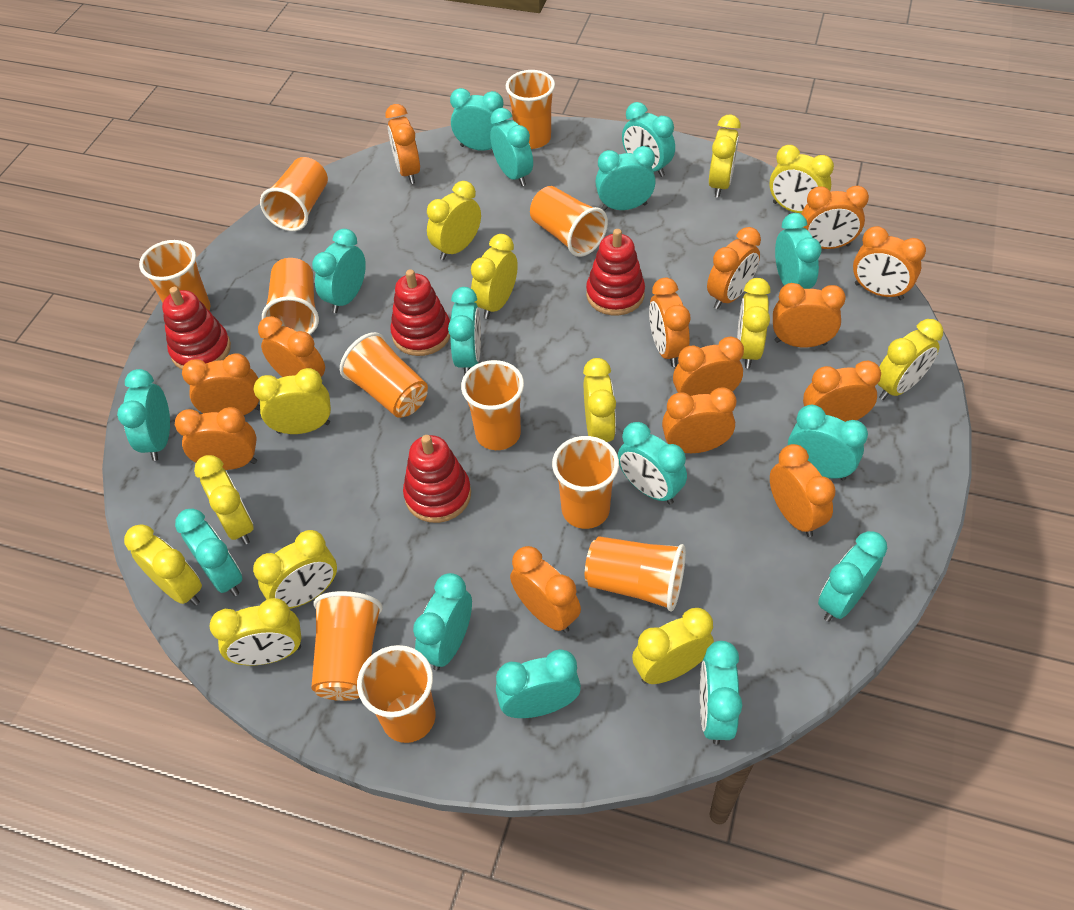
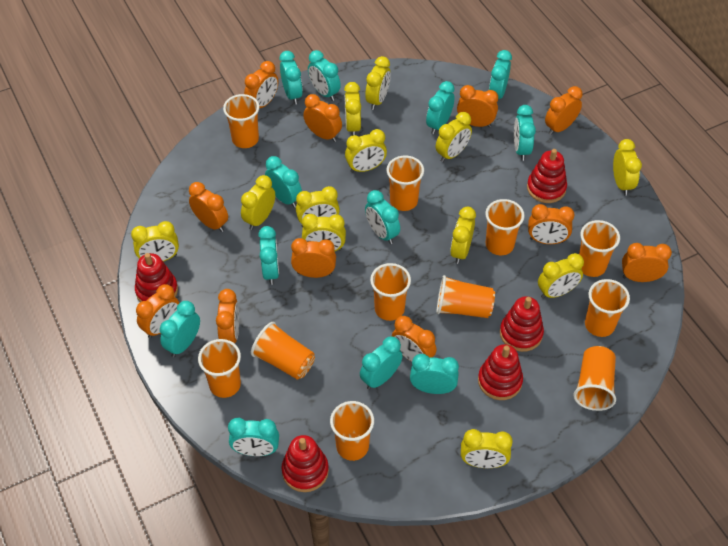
orange clock: [175,407,257,470] [182,353,260,415] [258,316,325,377] [385,104,420,184] [510,546,581,633] [649,278,690,367] [662,388,736,453] [673,337,744,396] [707,227,761,309] [770,444,836,537] [773,283,846,347] [801,186,869,249] [803,361,881,422] [853,226,926,300] = 14 -> [136,284,179,338] [189,182,228,232] [216,289,239,343] [244,61,278,108] [291,238,336,278] [303,94,342,142] [392,316,436,362] [457,85,498,127] [528,204,575,244] [545,86,582,135] [622,243,672,282] = 11
red stacking toy: [162,287,231,370] [390,269,450,356] [403,435,471,523] [586,229,645,316] = 4 -> [135,253,178,302] [281,435,329,492] [478,344,523,400] [500,296,544,352] [527,149,567,203] = 5
turquoise clock: [117,369,170,461] [175,509,243,596] [312,229,366,313] [413,573,472,671] [448,287,481,374] [450,88,507,151] [490,108,533,186] [496,649,581,718] [595,146,656,211] [618,422,687,504] [622,102,675,177] [700,641,742,745] [775,213,822,289] [788,405,868,480] [818,531,887,622] = 15 -> [160,301,200,357] [228,418,279,456] [258,226,279,285] [265,156,302,208] [280,51,303,104] [308,50,341,101] [360,336,403,390] [365,190,400,244] [410,354,459,394] [426,81,454,134] [489,50,512,99] [514,105,536,161] = 12
yellow clock: [124,524,202,606] [194,455,254,545] [209,598,301,665] [253,368,331,434] [253,530,337,609] [427,181,481,260] [471,234,518,319] [583,358,616,442] [632,608,714,684] [709,115,741,198] [737,278,771,368] [770,145,834,213] [878,319,943,400] = 13 -> [131,221,179,261] [241,175,275,230] [296,186,340,227] [302,214,346,252] [344,82,361,136] [345,129,387,173] [365,56,391,110] [436,112,472,162] [450,206,476,264] [461,429,513,468] [538,253,584,299] [613,139,642,196] = 12

